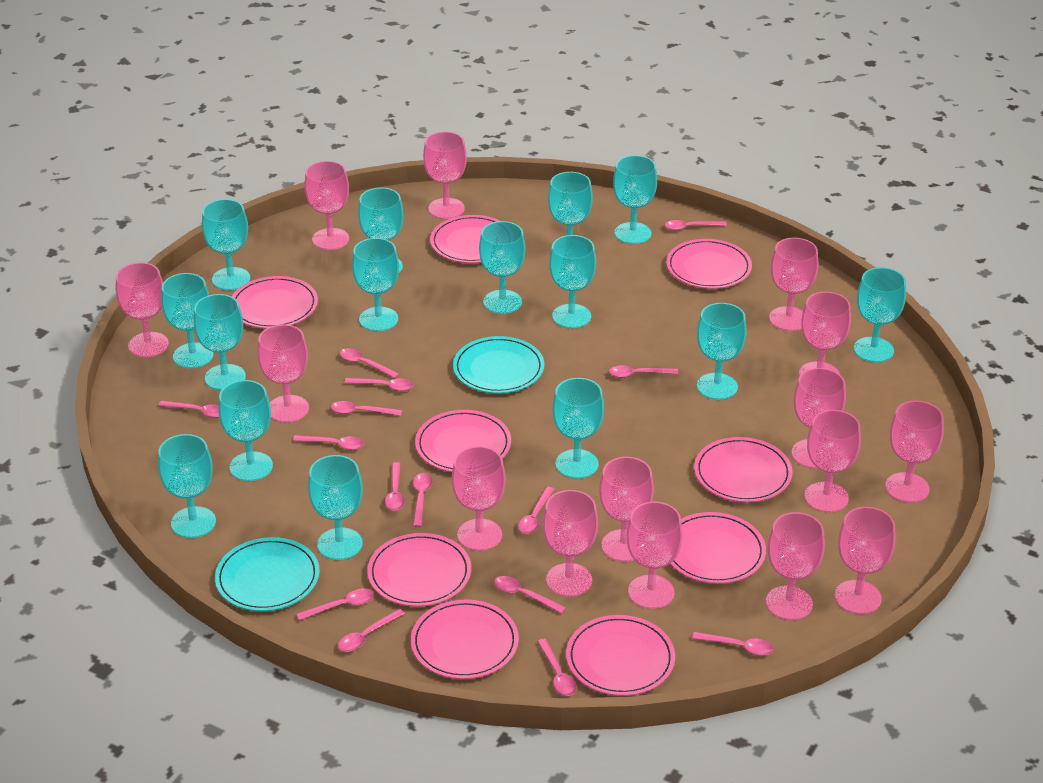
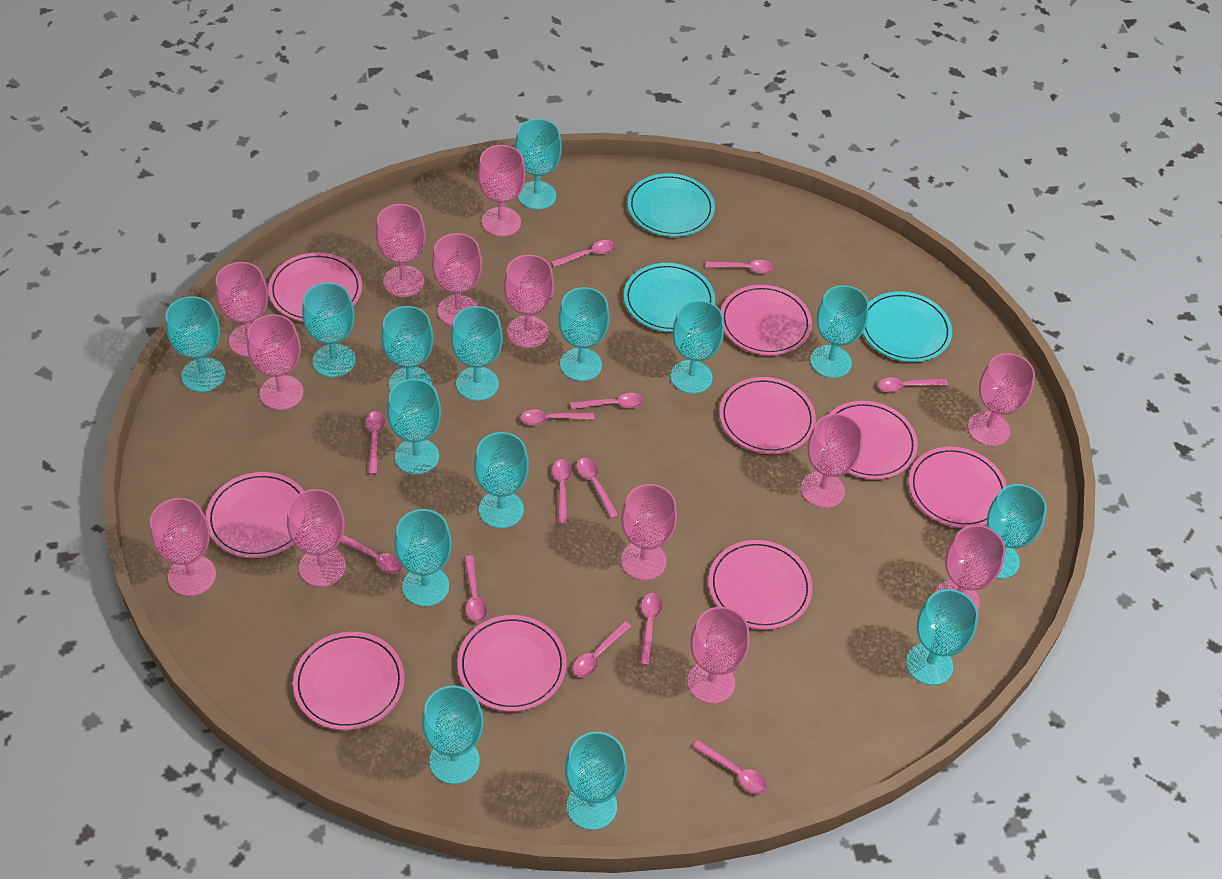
pink goblet: [116,262,169,357] [257,324,309,423] [304,161,349,250] [423,132,467,219] [452,446,506,551] [543,490,598,597] [599,457,654,562] [627,502,683,609] [766,512,825,620] [769,238,819,331] [791,368,846,468] [799,292,851,377] [804,410,861,513] [834,507,896,614] [885,400,944,503] = 15 -> [150,498,216,596] [215,262,268,357] [247,314,304,410] [287,489,346,587] [376,204,426,297] [432,233,482,326] [478,145,525,236] [504,255,554,348] [621,484,677,580] [687,607,750,704] [801,413,863,508] [935,525,1005,610] [968,353,1035,446] = 13
pink spoon: [159,401,219,418] [293,435,364,450] [296,589,374,620] [331,401,402,416] [338,609,405,652] [340,348,399,378] [344,378,413,391] [385,462,405,511] [413,473,433,527] [494,576,566,614] [518,487,554,534] [537,639,577,696] [609,365,678,378] [664,220,727,231] [692,632,774,656] = 15 -> [340,534,403,574] [365,411,385,475] [464,555,487,622] [520,409,594,425] [551,240,616,267] [552,459,572,525] [571,393,644,409] [573,621,631,677] [576,458,619,519] [640,593,662,665] [693,740,767,794] [706,260,774,274] [878,377,948,393] = 13
turquoise plate: [215,537,320,611] [453,336,544,394] = 2 -> [624,263,715,332] [627,173,715,237] [863,291,952,362] = 3

